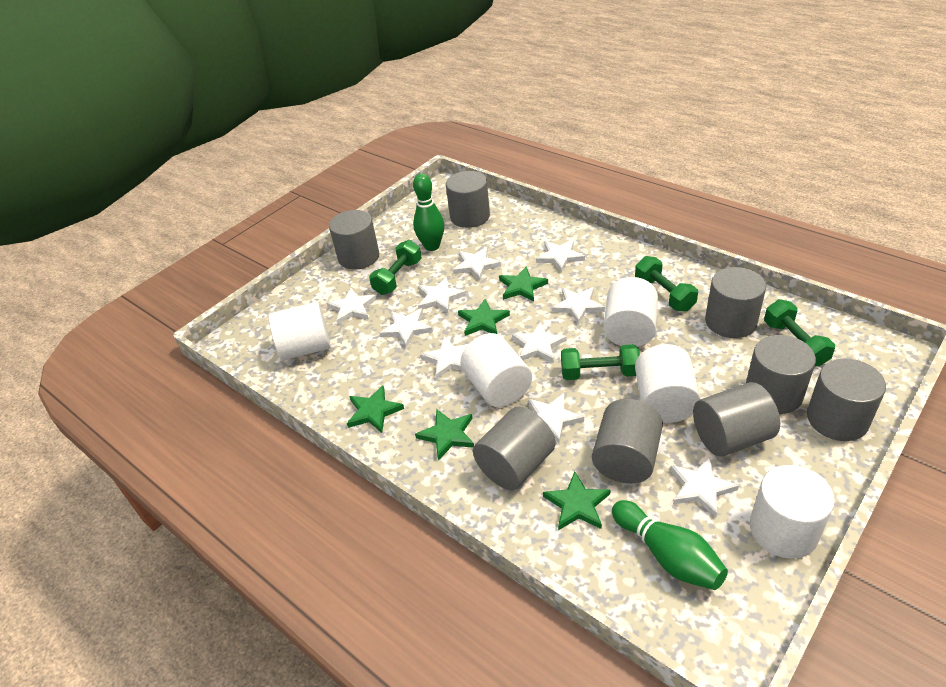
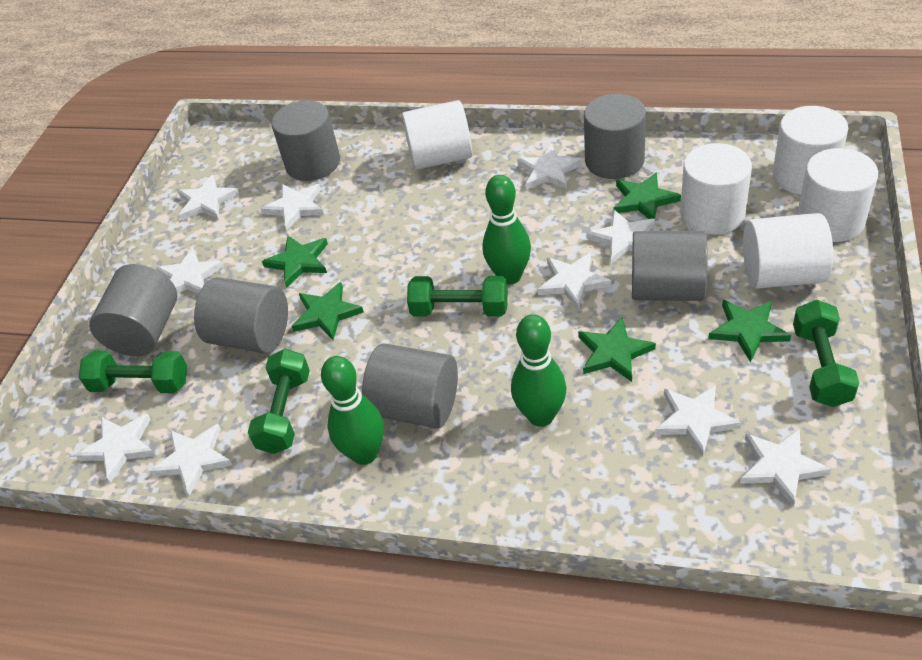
green bowling pin: [413,173,444,251] [612,500,728,590] = 2 -> [321,356,384,465] [483,175,531,285] [511,314,566,427] = 3
grey cylinder: [329,210,379,270] [446,171,490,228] [473,407,556,490] [592,399,663,483] [693,382,780,457] [705,267,766,338] [746,335,816,414] [807,358,886,441] = 8 -> [89,264,177,356] [194,277,288,353] [271,100,340,181] [362,343,458,428] [584,94,646,179] [632,231,708,301] = 6

